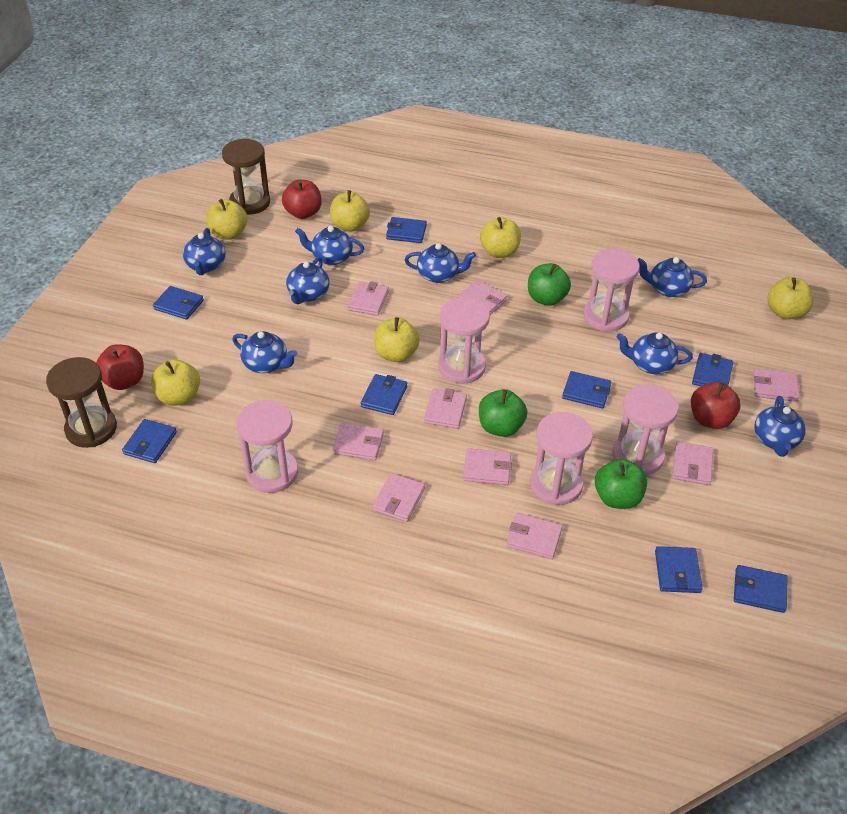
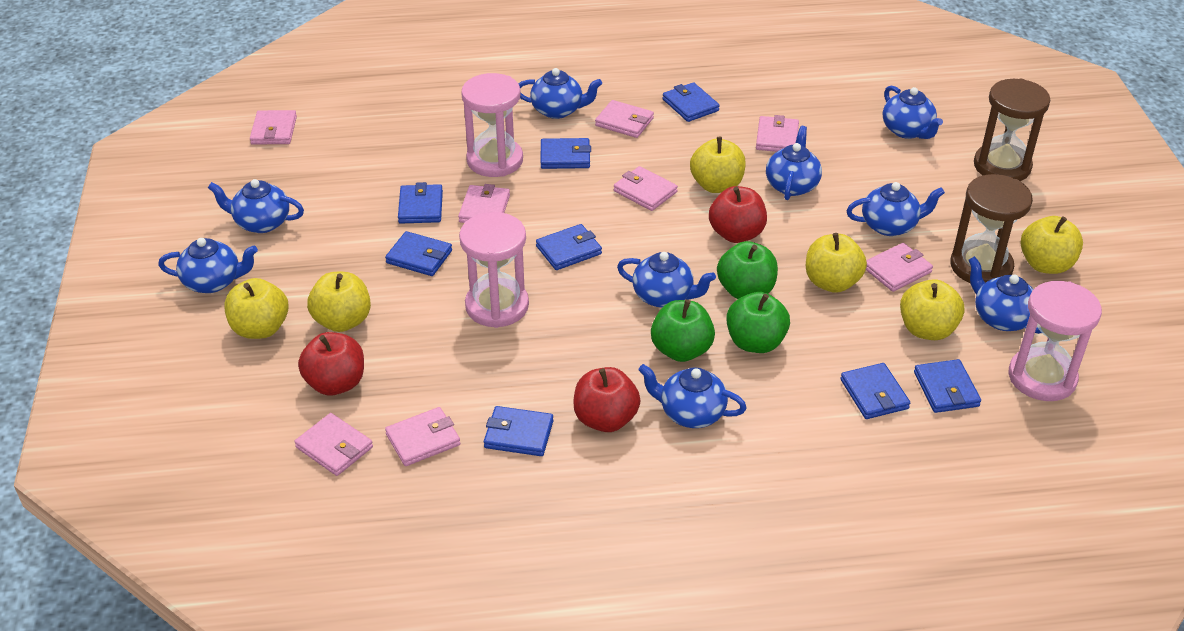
blue teapot: [183,228,225,275] [232,331,297,373] [286,257,330,304] [295,226,364,265] [405,243,476,283] [617,332,693,374] [638,257,707,297] [754,396,806,457] = 8 -> [158,238,258,293] [208,179,304,233] [519,68,602,119] [617,252,716,308] [638,364,747,428] [766,126,822,200] [846,182,945,236] [883,86,943,139] [968,256,1041,334] = 9
pink hourglass: [236,400,298,493] [438,297,490,384] [530,412,593,505] [583,249,640,332] [613,384,679,475] = 5 -> [459,212,529,328] [461,73,523,177] [1009,281,1102,401] = 3
pink wallet: [332,423,384,460] [347,281,389,316] [372,473,425,522] [424,388,467,429] [458,280,507,315] [463,448,512,485] [506,513,563,559] [672,441,713,485] [753,368,800,402] = 9 -> [250,110,297,145] [294,413,373,476] [385,407,461,466] [458,184,510,223] [595,100,654,138] [614,166,678,211] [756,115,799,152] [866,243,933,292] = 8

